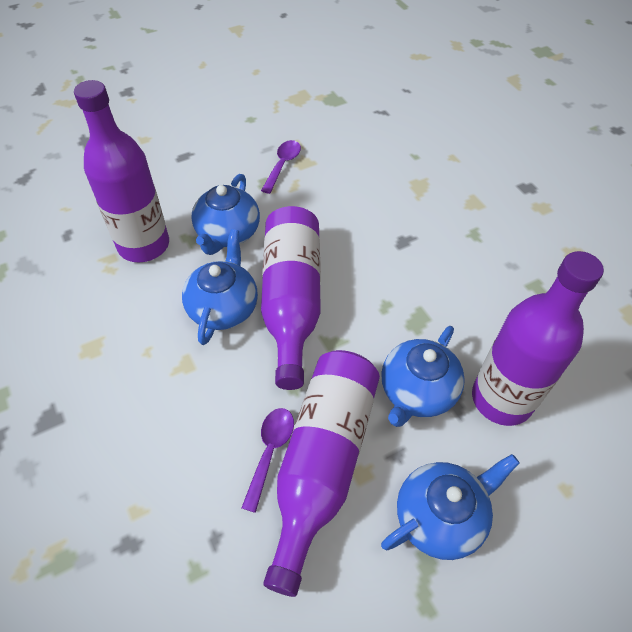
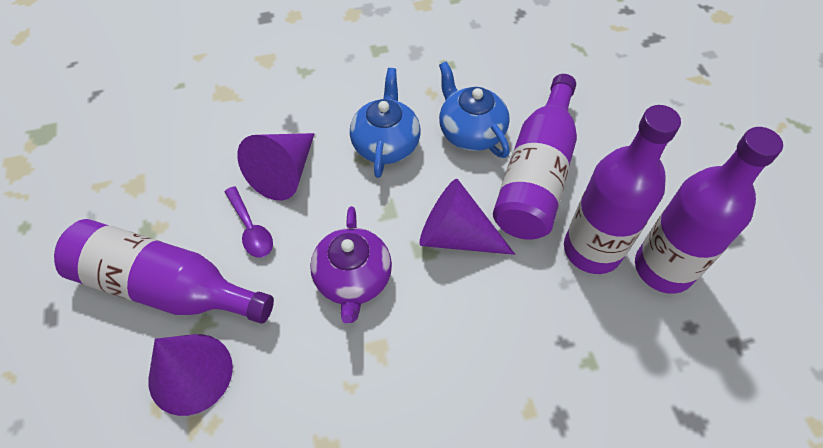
blue teapot: [182,229,258,345] [191,174,260,255] [381,326,465,427] [381,454,520,560] = 4 -> [350,68,420,178] [439,62,510,158] = 2
purple cone: none = 0 -> [148,334,233,416] [237,133,315,200] [419,179,515,255] = 3
purple spoon: [242,408,294,513] [261,140,301,194] = 2 -> [224,186,273,258] = 1
purple teapot: none = 0 -> [310,206,392,323] = 1

